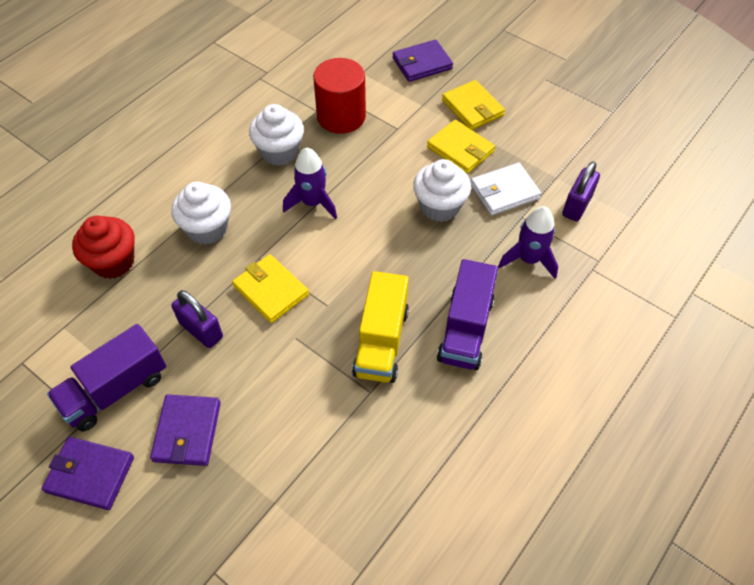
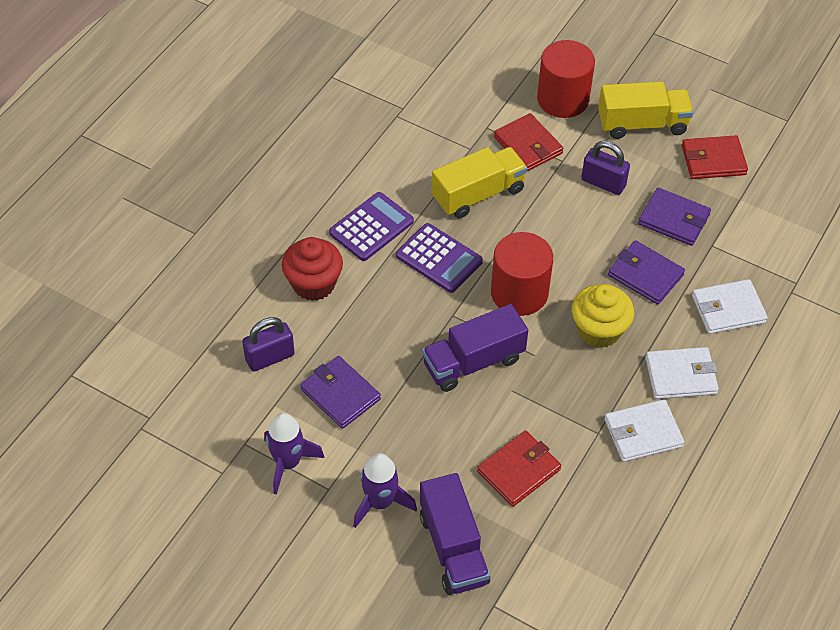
purple calculator: none = 0 -> [329,192,414,261] [396,223,483,293] = 2
red cylinder: [313,58,366,134] = 1 -> [491,232,553,316] [537,40,595,118] = 2
red wallet: none = 0 -> [477,430,561,507] [494,113,563,171] [682,135,748,179] = 3
white cupcake: [171,182,231,244] [249,104,304,166] [413,159,471,222] = 3 -> none = 0
white wallet: [471,163,541,215] = 1 -> [604,399,684,462] [645,347,719,399] [692,279,768,334] = 3
yellow cupcake: none = 0 -> [572,284,634,348] = 1
yellow truck: [352,271,409,383] = 1 -> [432,147,527,219] [598,82,693,139] = 2
yellow wallet: [232,254,309,323] [427,120,495,174] [442,80,505,130] = 3 -> none = 0

